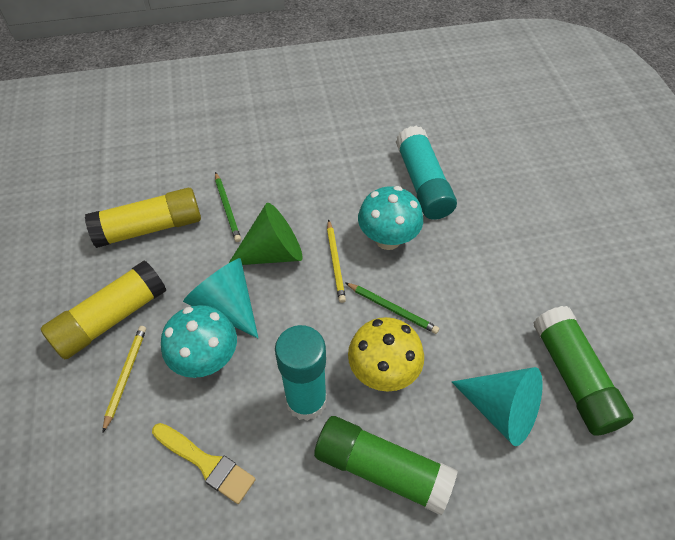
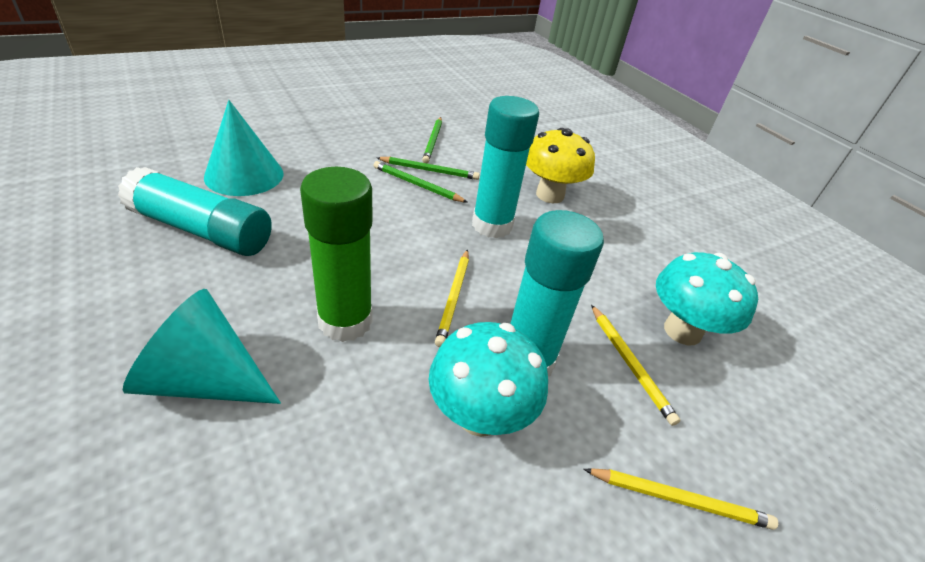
green cone: [229,203,303,265] = 1 -> none = 0
green glue stick: [314,416,457,516] [533,306,634,435] = 2 -> [300,167,373,342] = 1
green pencil: [215,172,241,242] [346,283,439,334] = 2 -> [373,161,468,203] [376,157,480,180] [422,117,442,163] = 3
turquoise glue stick: [275,325,327,421] [396,126,457,220] = 2 -> [118,167,272,256] [472,96,539,238] [510,210,604,376] = 3
yellow brush: [152,423,256,504] = 1 -> none = 0
yellow glue stick: [41,261,166,359] [85,188,201,248] = 2 -> none = 0
yellow pencil: [103,326,146,432] [327,219,346,303] = 2 -> [435,249,469,347] [583,468,778,530] [591,305,680,426] = 3

